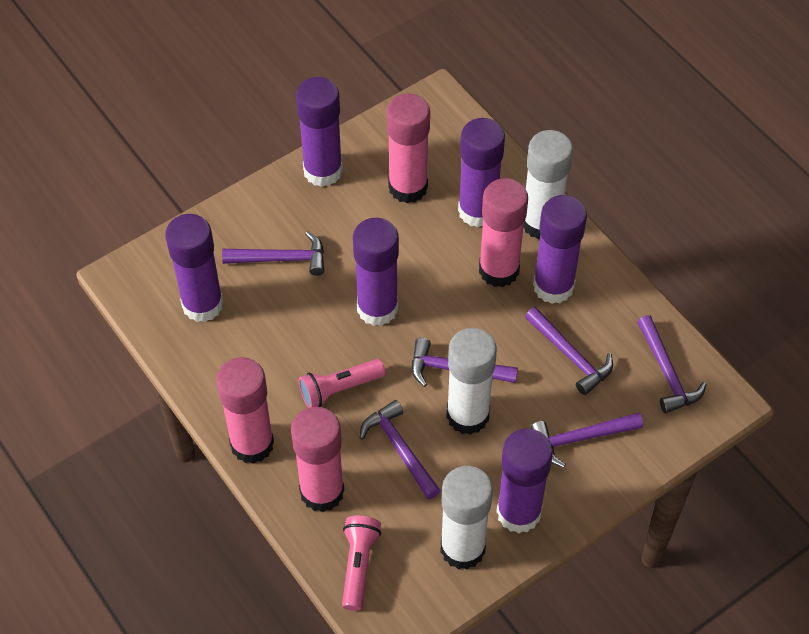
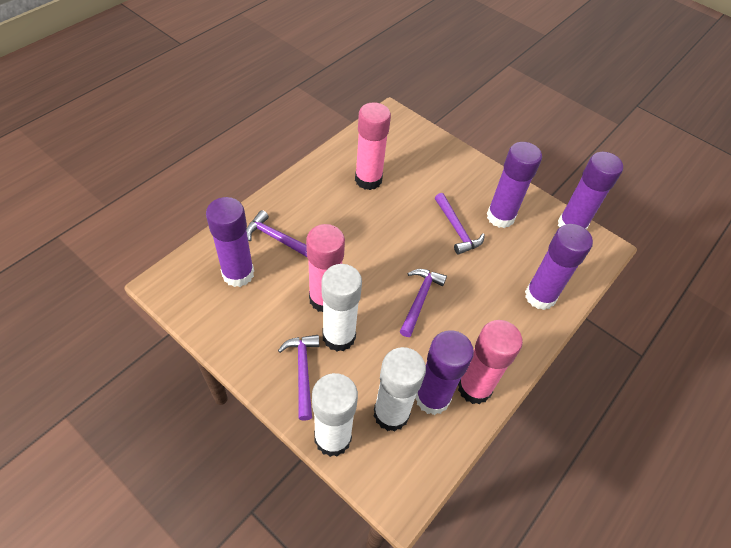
pink flashlight: [299,359,386,408] [342,516,381,611] = 2 -> none = 0
pink glue stick: [216,357,274,464] [291,407,344,512] [387,93,430,203] [479,178,528,287] = 4 -> [306,224,345,312] [355,102,391,190] [458,320,523,404] = 3
purple glue stick: [165,214,223,322] [296,77,343,187] [353,218,399,326] [458,118,505,227] [497,428,553,533] [533,195,587,304] = 6 -> [206,197,254,287] [415,330,474,415] [487,142,542,228] [525,224,593,310] [558,152,623,230] = 5
purple hammer: [222,231,324,276] [360,400,441,499] [412,338,518,387] [525,307,613,395] [531,412,643,468] [637,315,706,413] = 6 -> [246,210,307,257] [278,335,319,421] [400,269,447,337] [435,193,485,255] = 4

